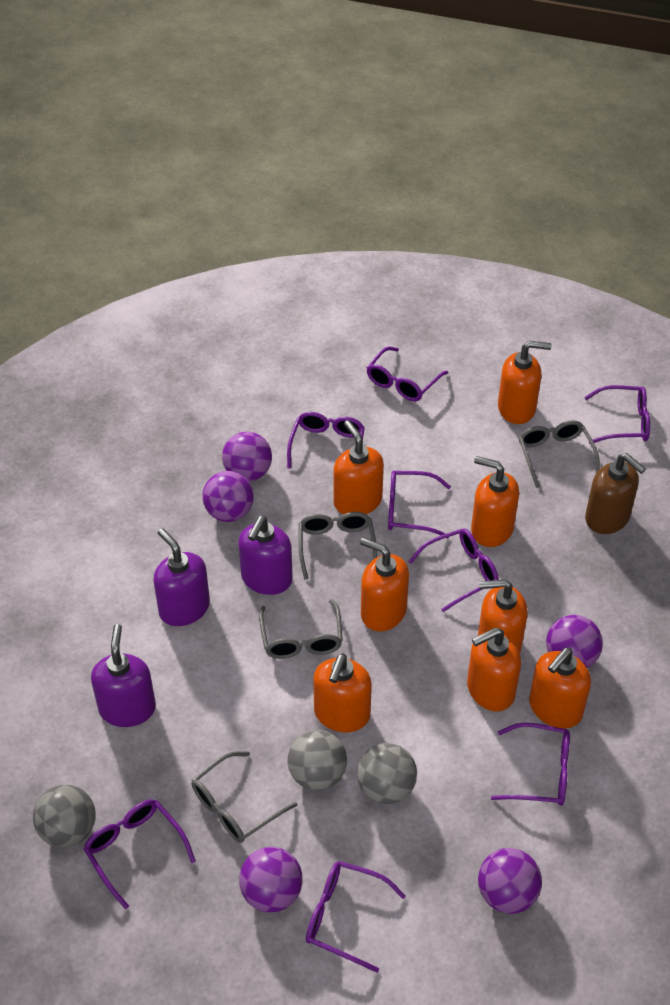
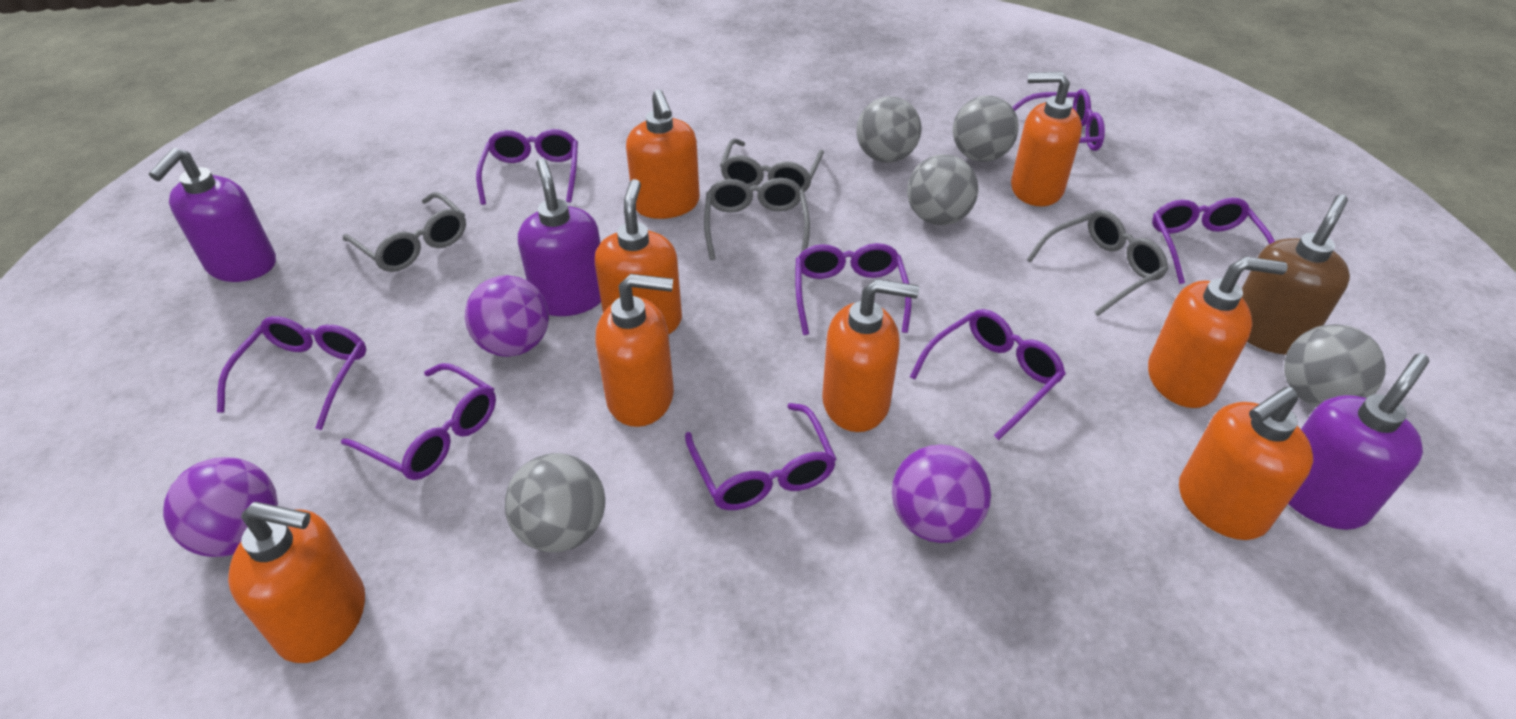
grey ball: [33,785,96,848] [287,730,347,791] [357,743,417,804] = 3 -> [505,453,605,552] [857,97,921,163] [907,154,978,225] [953,95,1019,162] [1284,324,1386,407] = 5
purple ball: [202,471,254,522] [222,432,272,482] [239,847,302,913] [478,848,542,914] [546,615,603,668] = 5 -> [163,457,278,557] [465,275,549,357] [892,445,991,543] = 3

